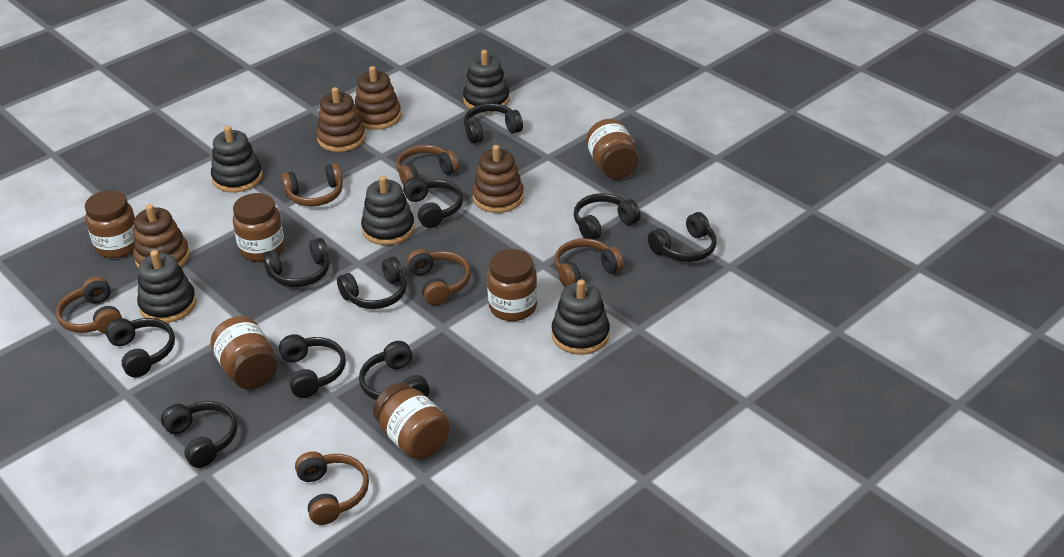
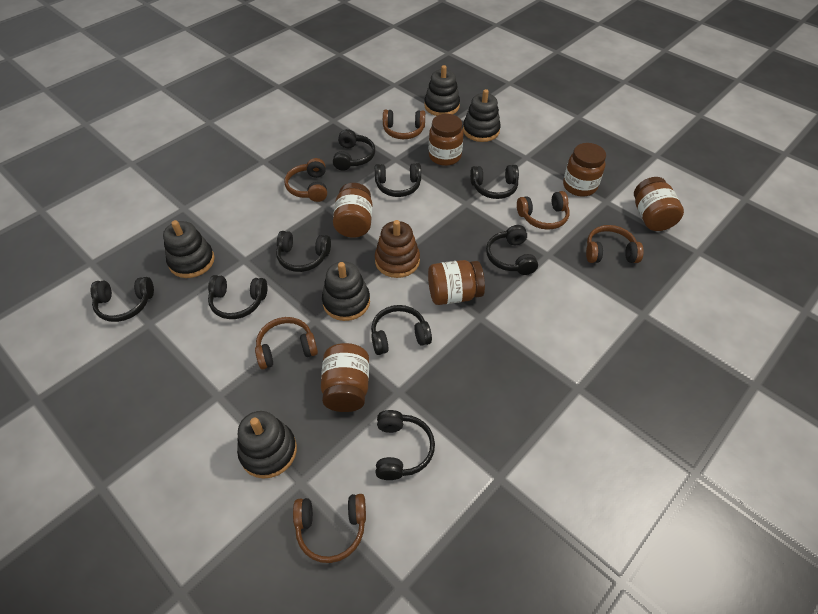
black headphones: [106,318,175,377] [161,401,237,468] [263,238,330,287] [279,334,346,398] [337,257,407,309] [359,341,430,400] [403,177,463,228] [464,103,523,143] [574,193,640,240] [648,212,716,262] = 10 -> [91,277,154,322] [208,275,267,319] [276,231,331,272] [333,129,375,171] [371,305,432,355] [375,163,421,197] [376,410,435,480] [470,165,519,199] [486,225,538,275] = 9
brown stacking toy: [133,204,190,267] [316,87,366,152] [355,66,401,130] [472,145,524,213] = 4 -> [375,220,420,278] = 1

